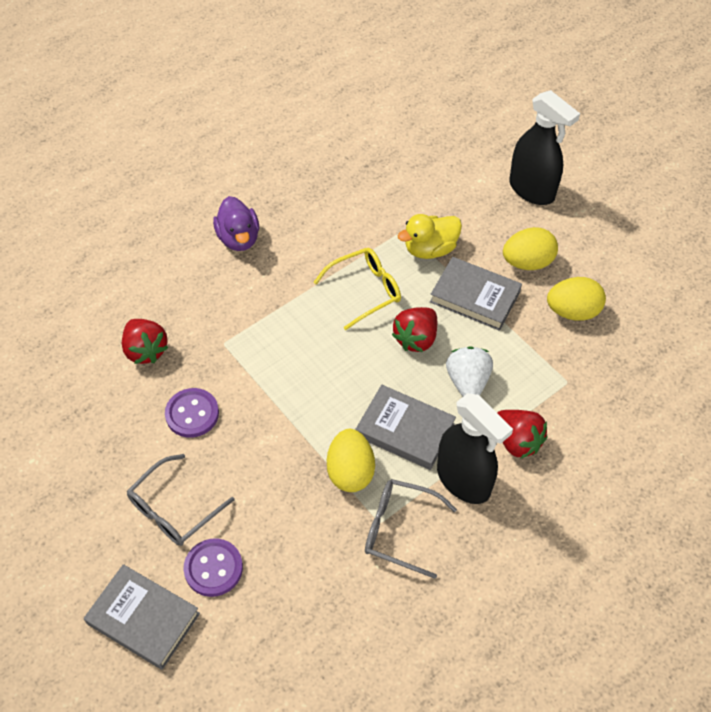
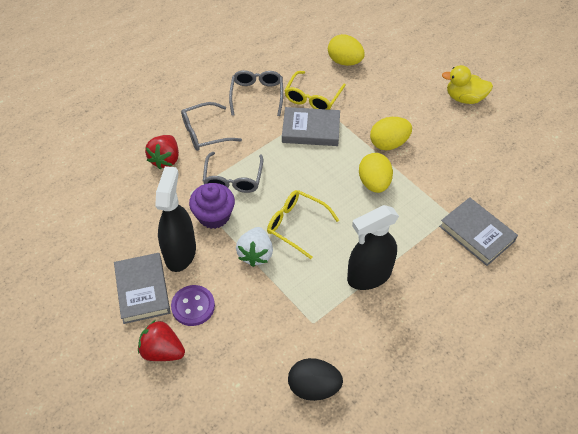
black egg: none = 0 -> [288,358,343,401] = 1
grey glasses: [127,454,235,546] [365,479,457,579] = 2 -> [181,102,242,151] [203,152,264,193] [229,70,283,116] = 3
purple button: [165,388,219,438] [184,538,243,597] = 2 -> [171,285,215,326] = 1
purple cupcake: none = 0 -> [189,183,235,229] = 1
purple duck: [213,196,259,251] = 1 -> none = 0
red strawberry: [122,319,168,364] [392,307,437,352] [497,410,547,459] = 3 -> [138,320,185,361] [145,135,179,169] = 2
yellow glasses: [314,248,401,330] = 1 -> [267,190,339,259] [284,71,346,110] = 2

